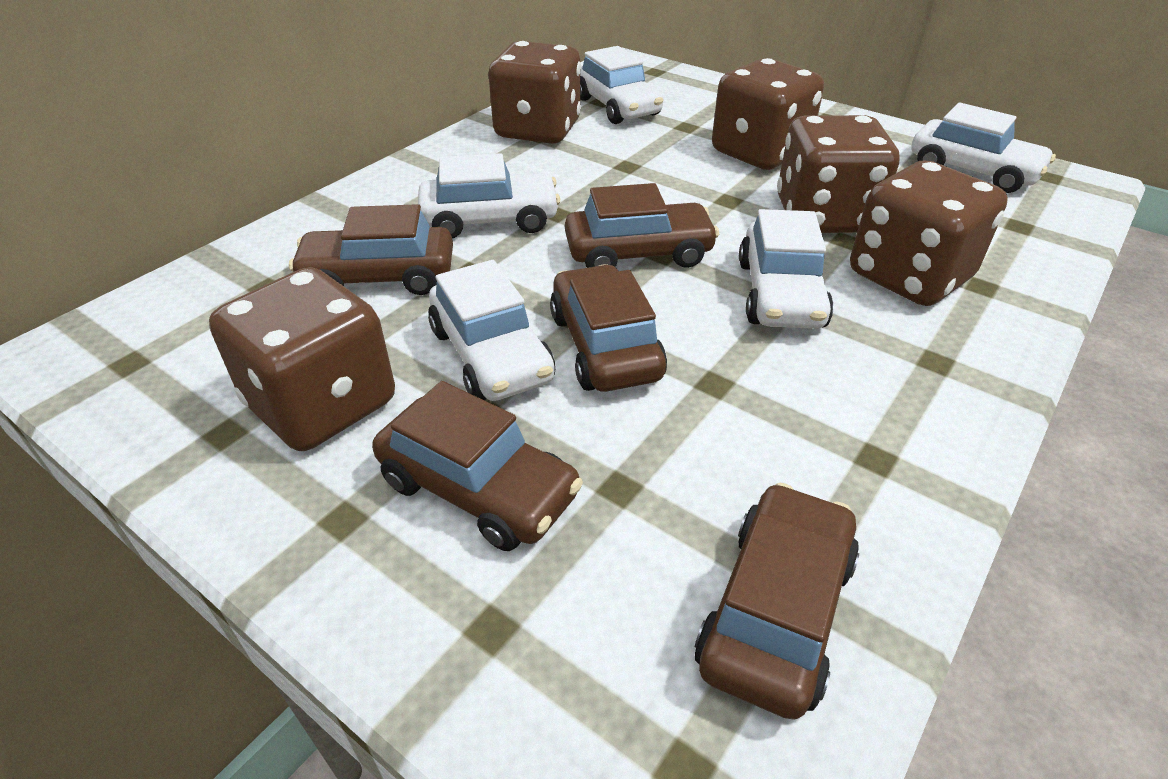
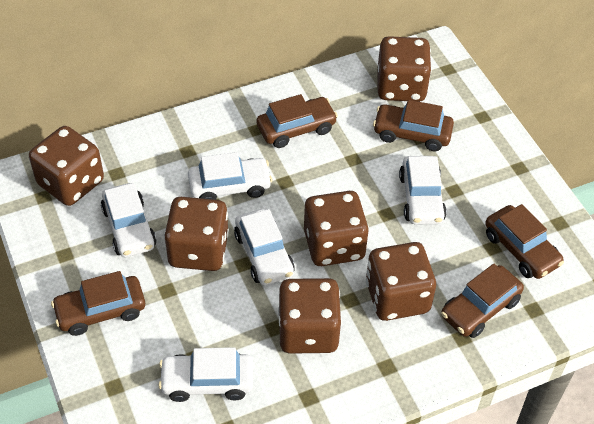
brown dice: [209,267,395,451] [489,41,581,144] [712,58,824,170] [777,115,900,233] [850,160,1008,306] = 5 -> [29,126,104,206] [164,197,229,271] [278,278,342,354] [304,191,369,266] [366,242,436,321] [378,36,432,102] = 6

